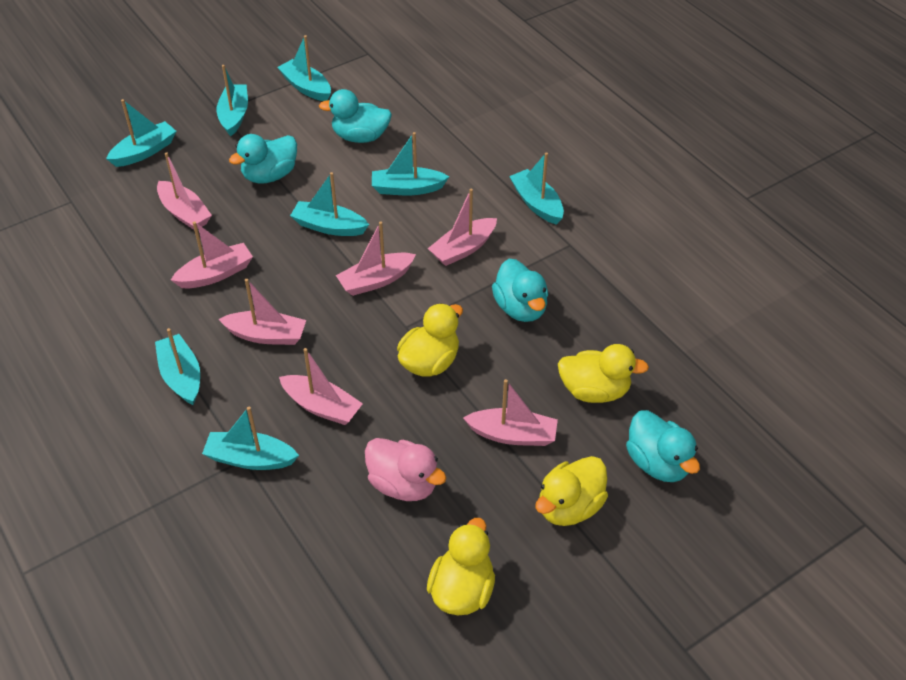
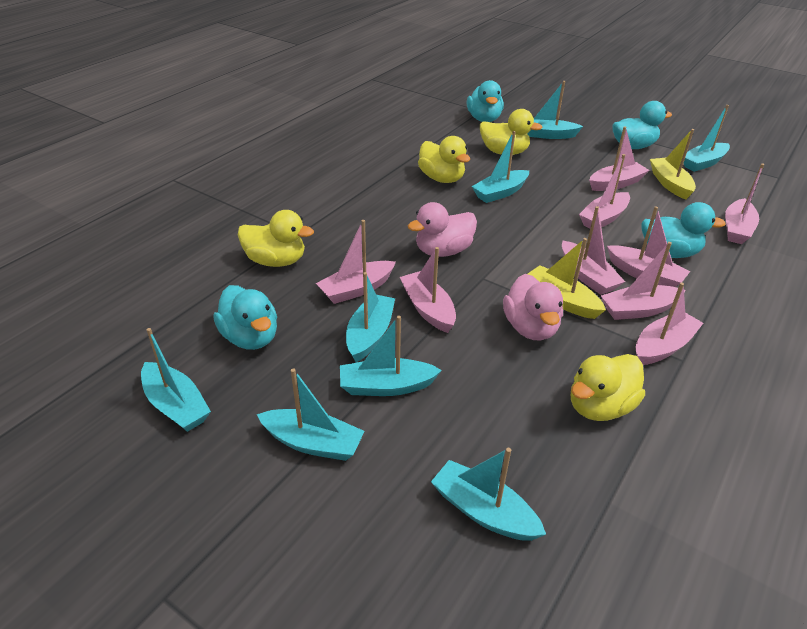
pink boat: [157,152,212,230] [171,221,253,288] [219,279,306,345] [279,348,363,425] [336,221,416,296] [428,189,497,266] [463,379,558,446] = 7 -> [316,220,396,304] [400,247,456,333] [562,206,625,295] [579,154,630,228] [589,126,650,191] [601,242,686,320] [607,206,690,287] [636,283,703,365] [725,163,764,244] = 9
pink duck: [365,438,446,501] = 1 -> [408,202,477,257] [503,274,563,341] = 2
yellow boat: none = 0 -> [528,238,606,319] [650,129,696,200] = 2

